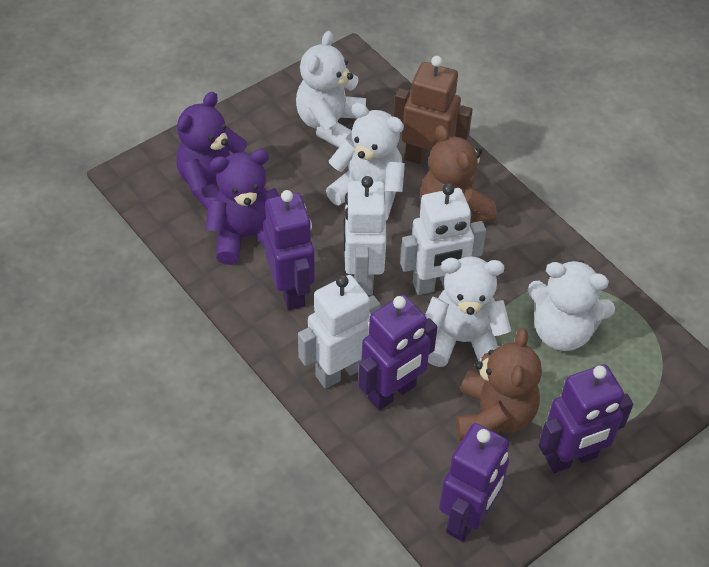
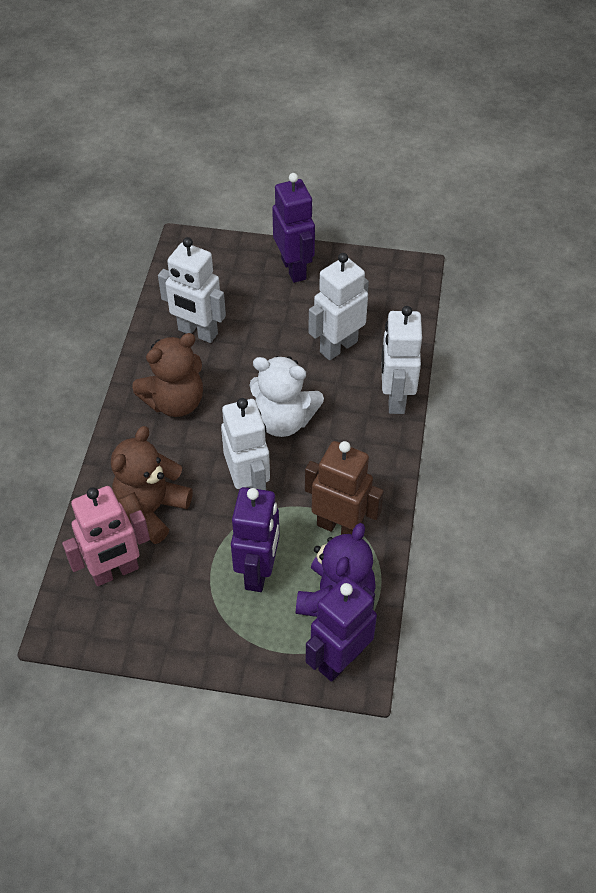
pink robot: none = 0 -> [62,486,150,586] = 1
purple robot: [263,190,315,310] [358,295,437,410] [439,423,509,542] [539,364,633,473] = 4 -> [231,487,279,592] [272,173,315,283] [306,577,377,682] = 3
purple teddy bear: [176,91,248,209] [206,149,279,265] = 2 -> [296,523,376,617] = 1
white robot: [298,275,380,389] [344,176,386,295] [400,183,486,295] = 3 -> [158,237,226,343] [221,398,270,490] [308,253,369,360] [381,306,422,414] = 4
white teddy bear: [296,31,366,148] [326,102,405,221] [425,257,511,367] [528,260,615,351] = 4 -> [249,356,324,437] = 1

